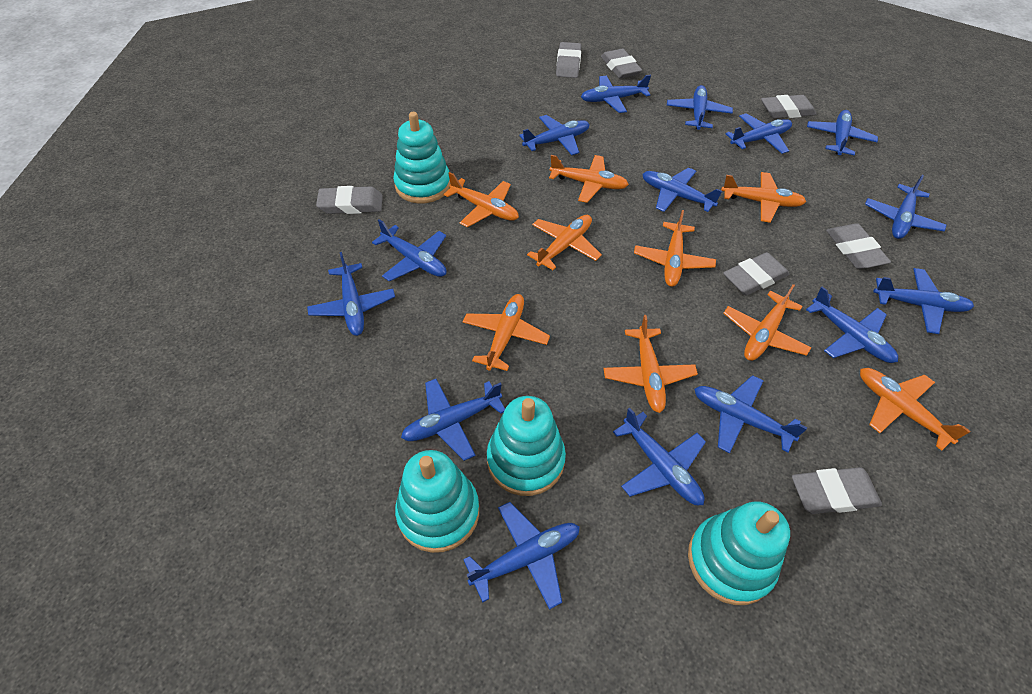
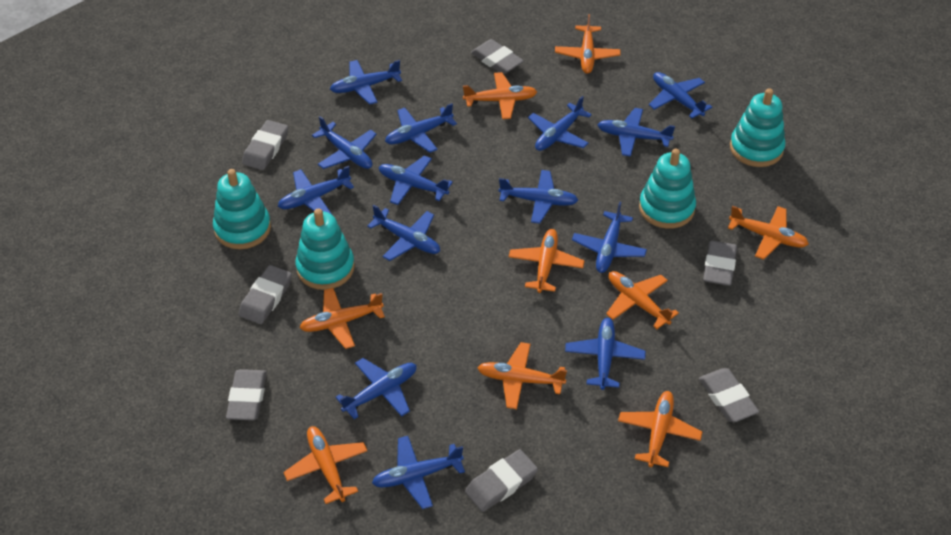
blue plane: [307,252,395,336] [372,219,446,281] [401,379,505,461] [463,502,580,610] [519,115,590,155] [581,75,651,113] [613,407,706,505] [642,168,722,212] [667,85,733,130] [694,375,807,453] [725,113,792,154] [806,287,898,363] [807,110,878,155] [865,175,946,239] [873,268,974,334] = 15 -> [278,166,354,214] [312,116,377,169] [330,60,402,105] [336,358,417,419] [367,205,440,261] [372,436,465,509] [379,156,453,205] [385,103,457,153] [499,170,578,224] [528,96,592,151] [565,318,646,390] [572,202,647,273] [597,108,675,157] [649,72,712,119] = 14

